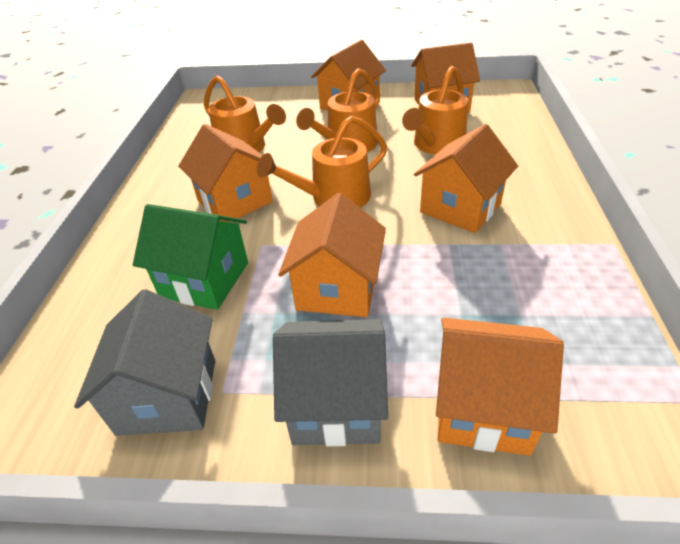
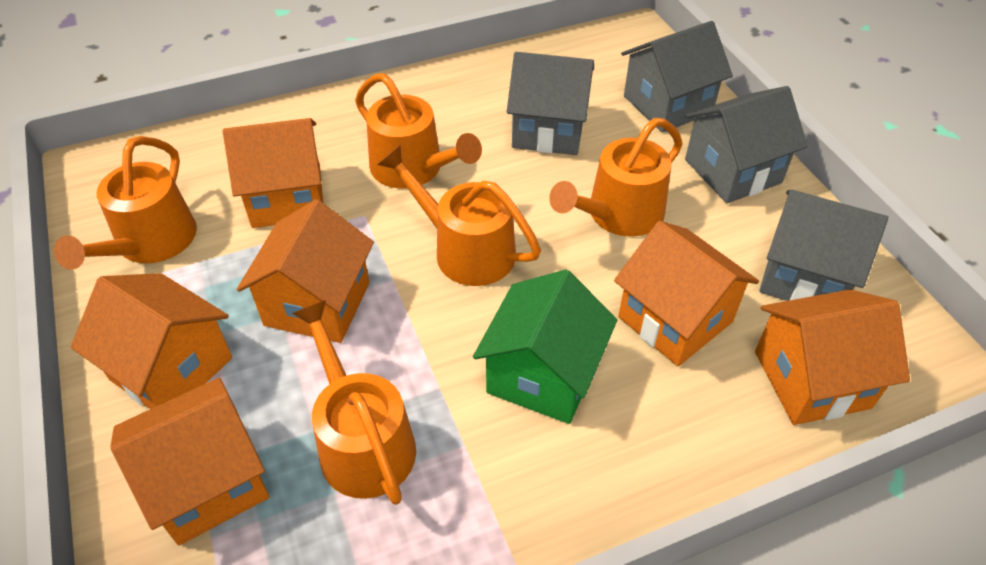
grey house: [74,289,215,436] [273,319,388,447] = 2 -> [507,52,594,155] [621,21,733,133] [685,86,808,203] [759,190,888,301] = 4
orange watering can: [204,75,286,152] [257,116,387,208] [296,68,380,152] [402,66,468,154] = 4 -> [54,136,197,270] [292,300,416,505] [355,73,482,189] [377,145,541,286] [549,118,683,237] = 5

